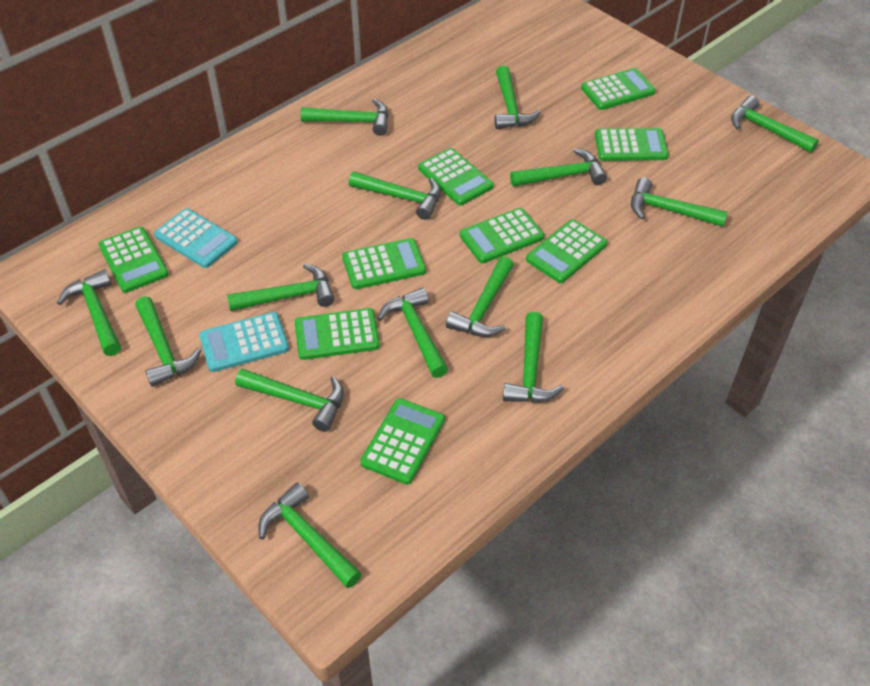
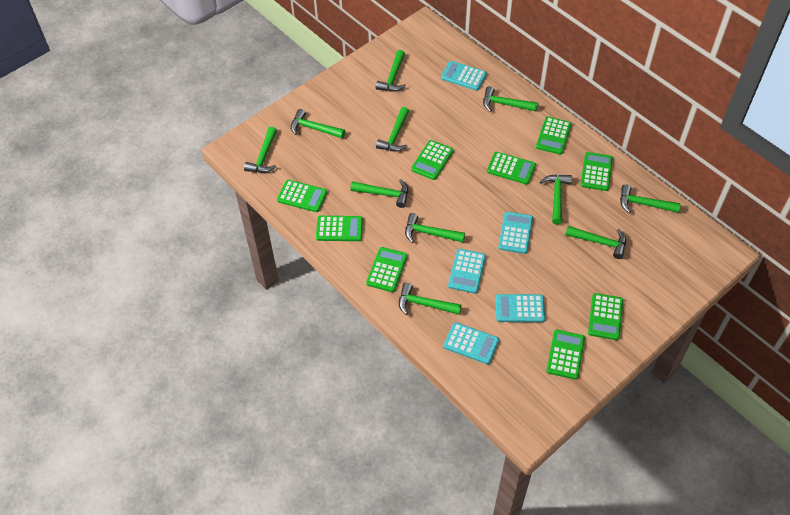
green hammer: [57,269,121,356] [135,296,201,387] [227,264,335,311] [235,369,344,432] [259,483,362,588] [301,99,389,136] [349,171,441,220] [377,288,448,378] [446,256,514,337] [495,66,541,129] [503,312,564,403] [510,148,607,187] [631,177,728,227] [731,96,819,153] = 14 -> [244,127,277,173] [291,109,345,138] [350,179,408,208] [376,50,406,92] [376,107,409,152] [399,283,462,315] [405,213,465,243] [483,86,538,112] [540,175,572,224] [565,226,626,259] [620,184,681,213] = 11
turquoise calculator: [154,208,238,268] [199,312,289,372] = 2 -> [441,61,487,91] [443,322,499,364] [448,249,486,294] [495,294,545,322] [498,212,533,254] = 5

